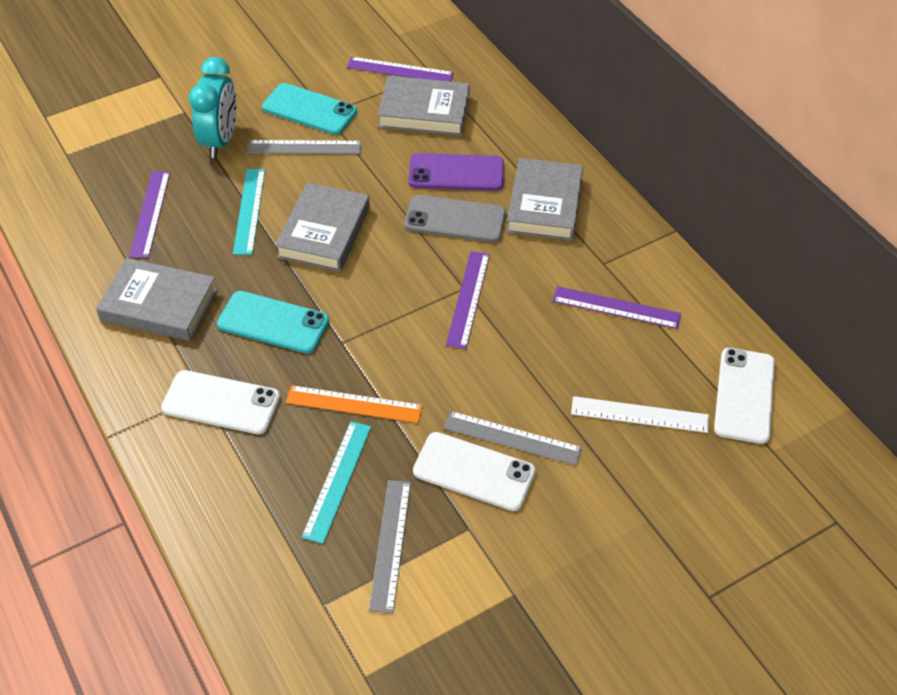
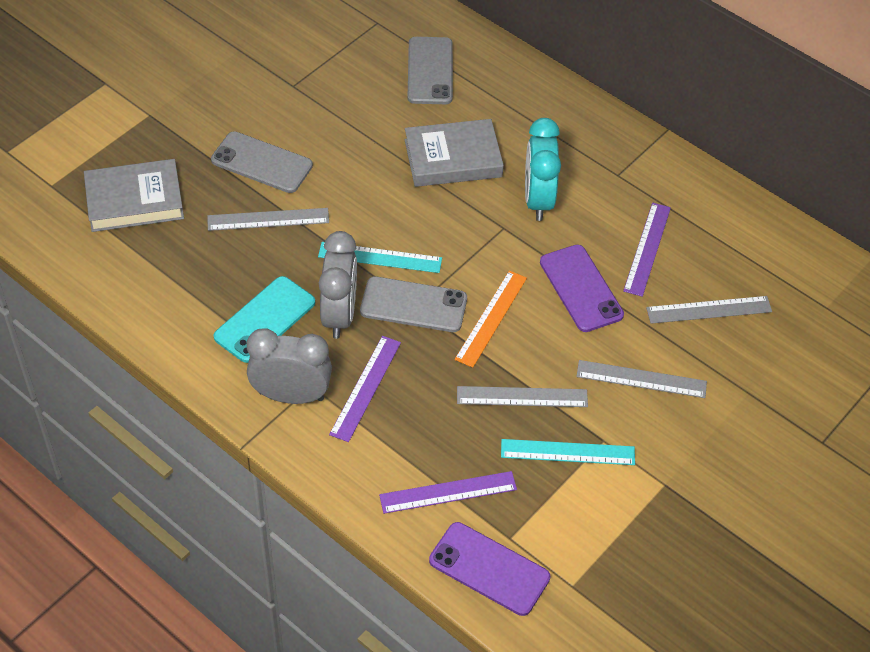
grey book: [96,258,217,341] [275,182,370,272] [377,76,470,136] [507,158,583,241] = 4 -> [84,159,184,232] [405,119,504,187] = 2
grey clock: none = 0 -> [247,329,332,404] [319,231,357,339] = 2
grey phone: [404,195,506,242] = 1 -> [211,131,313,193] [360,276,467,332] [407,37,453,104] = 3
grey ruler: [247,140,362,154] [369,480,411,613] [444,411,582,466] = 3 -> [207,208,329,231] [457,386,588,407] [576,360,707,398] [646,296,772,324] = 4
purple phone: [409,153,504,191] = 1 -> [429,522,550,616] [540,245,624,332] = 2
purple ruler: [129,171,170,258] [347,57,454,81] [446,251,490,349] [553,286,681,329] = 4 -> [329,336,401,442] [379,471,517,514] [623,203,671,297] = 3
turquoise phone: [217,291,329,354] [262,83,357,135] = 2 -> [213,276,315,363] = 1
white phone: [161,370,280,434] [413,432,536,511] [714,348,775,444] = 3 -> none = 0
white ruler: [571,396,709,433] = 1 -> none = 0

